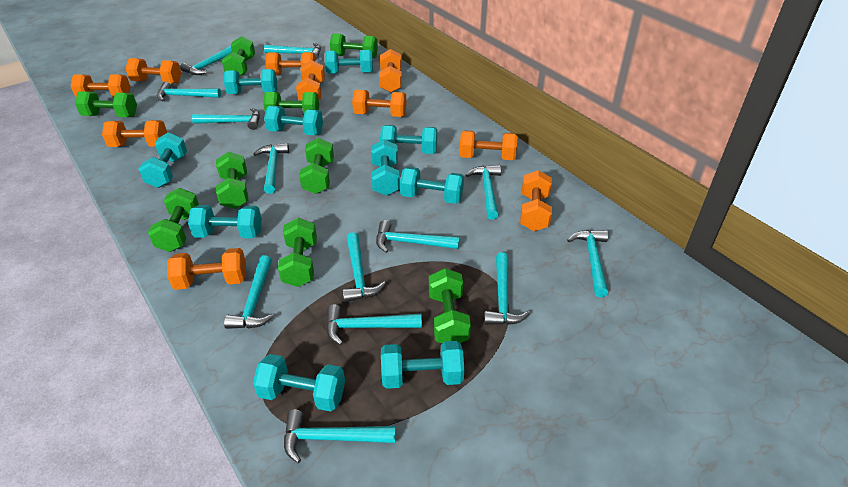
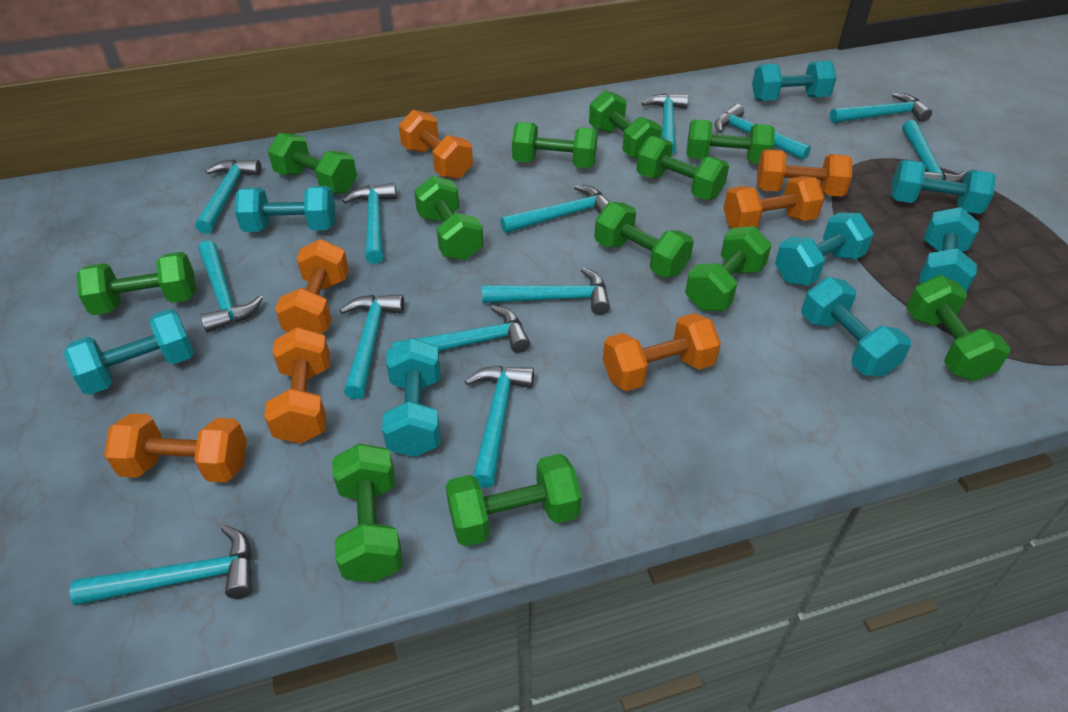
green dumbbell: [75,91,137,117] [148,188,199,252] [216,152,248,209] [222,36,255,76] [263,92,319,115] [278,218,317,287] [299,138,334,194] [330,33,378,58] [429,268,471,343] = 9 -> [76,252,196,315] [268,133,357,194] [332,444,403,583] [414,176,483,260] [446,454,582,547] [512,122,598,168] [589,90,662,158] [594,202,694,278] [636,136,729,200] [685,226,772,311] [686,119,775,164] [906,275,1011,381] = 12
orange dumbbell: [71,74,130,98] [102,120,167,147] [126,58,181,84] [167,248,246,290] [265,52,316,75] [296,60,325,101] [352,90,407,117] [379,49,402,93] [459,130,517,160] [520,170,552,231] = 10 -> [104,413,247,482] [264,327,330,444] [275,239,349,334] [399,110,473,179] [603,313,721,391] [723,176,824,229] [756,149,853,197] = 7
turquoise dumbbell: [139,132,187,188] [188,205,262,238] [224,69,277,94] [253,354,345,412] [264,106,323,135] [325,50,373,74] [371,139,400,196] [380,125,437,154] [381,341,464,389] [400,167,464,204] = 10 -> [64,309,194,395] [235,186,335,232] [382,338,440,457] [752,60,836,101] [775,212,874,286] [801,277,911,377] [890,160,996,214] [919,207,979,293] = 8

